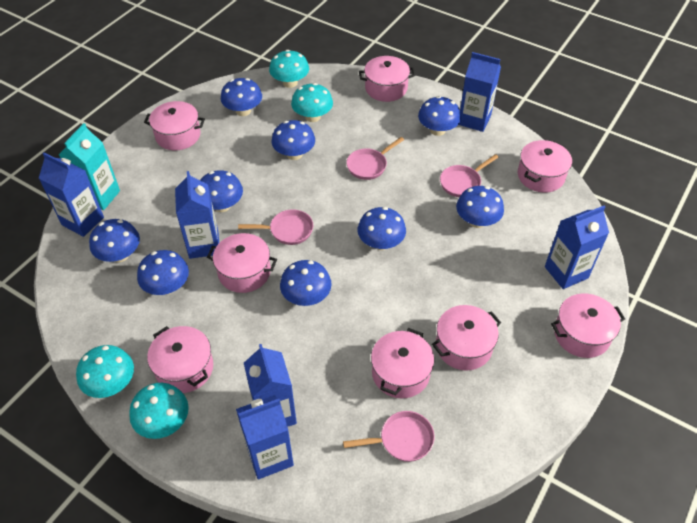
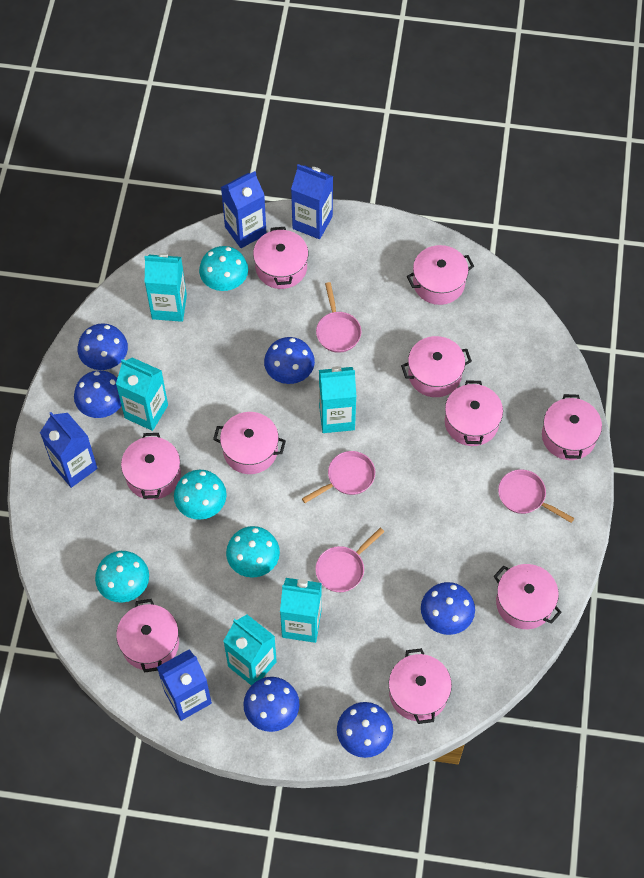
blue carton: [39,152,104,237] [175,171,219,259] [236,395,294,479] [244,344,297,427] [458,52,501,132] [545,206,609,289] = 6 -> [40,412,97,488] [157,649,212,721] [221,171,267,248] [291,164,333,239] = 4
blue mushroom: [89,219,140,262] [137,250,189,295] [200,170,243,212] [221,78,262,116] [272,120,315,160] [280,260,332,306] [358,207,406,250] [418,96,461,136] [456,186,504,228] = 9 -> [74,370,121,418] [78,323,128,370] [243,677,299,732] [264,337,315,384] [337,702,393,758] [421,582,475,635] = 6
pink pot: [144,101,205,150] [147,326,213,393] [207,233,277,293] [359,56,415,102] [371,328,434,398] [432,305,501,371] [518,140,572,193] [551,293,625,358] = 8 -> [116,599,179,673] [121,433,181,500] [213,412,286,474] [253,227,308,289] [389,648,452,724] [401,336,472,397] [407,245,474,305] [445,380,503,446] [493,564,562,629] [542,394,602,460] = 10
turquoise carton: [59,123,120,210] = 1 -> [116,357,168,431] [144,253,187,322] [223,615,277,686] [280,578,322,643] [319,366,357,433] = 5

